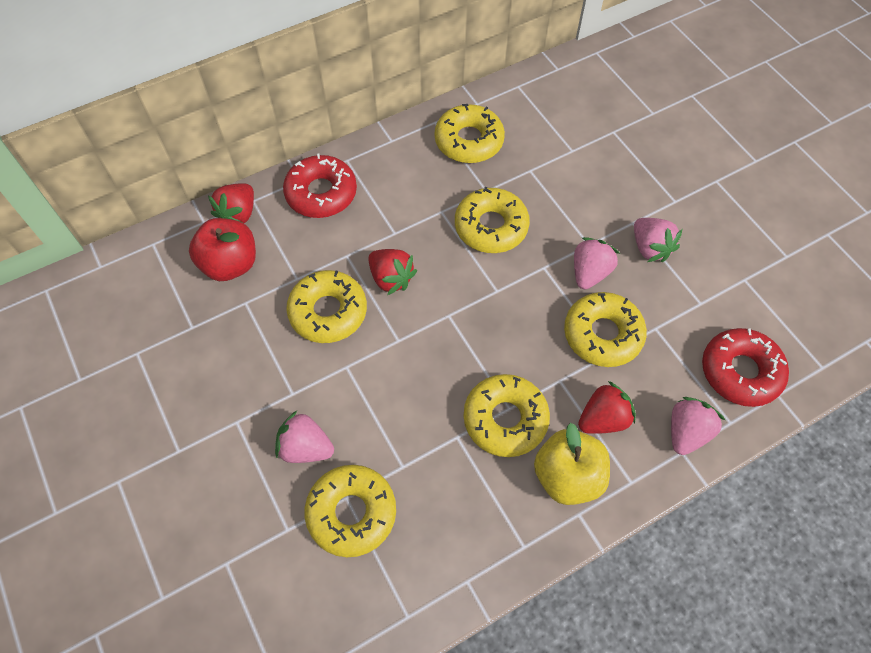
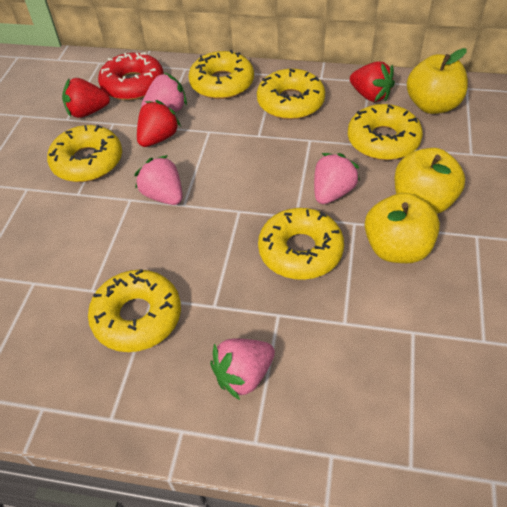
red apple: [189,218,256,281] = 1 -> none = 0
red donut: [283,154,357,218] [702,328,789,407] = 2 -> [98,52,164,100] = 1
yellow apple: [534,423,610,505] = 1 -> [365,193,440,263] [395,148,465,214] [407,48,468,114] = 3

